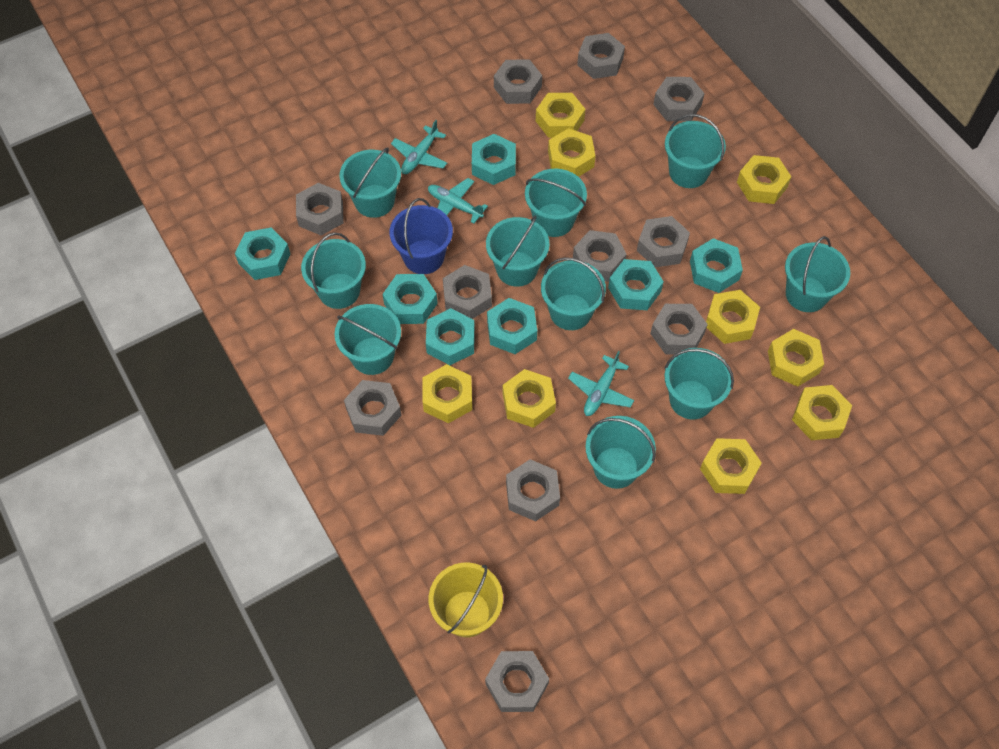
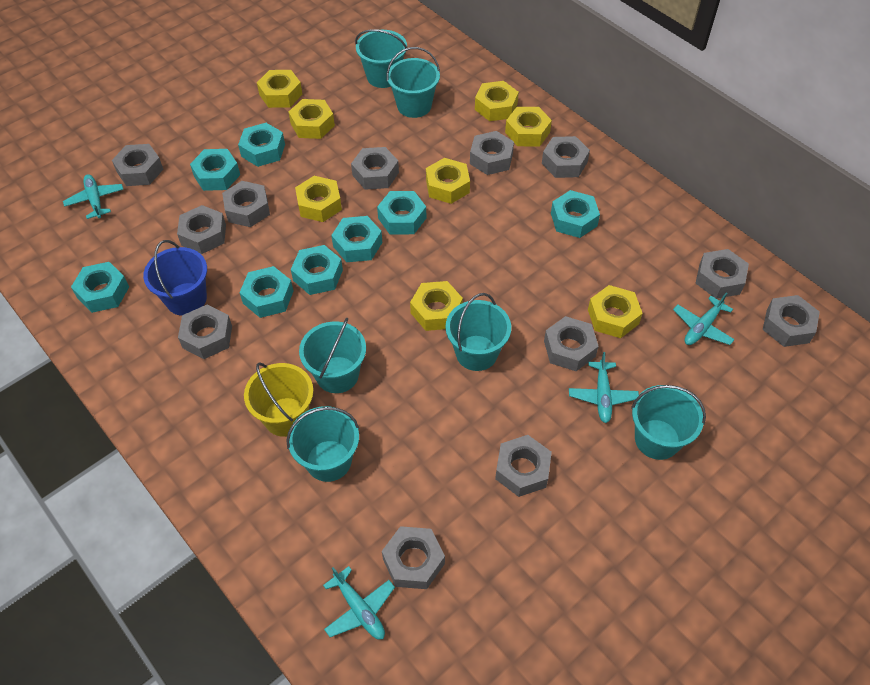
grey nut: [296,183,344,236] [344,380,401,436] [443,265,492,319] [485,651,549,712] [494,59,542,104] [506,459,560,522] [573,230,627,282] [577,33,625,79] [637,216,690,267] [650,304,708,354] [653,77,705,121] = 11 -> [112,144,164,186] [177,205,226,254] [178,305,232,359] [222,181,270,227] [351,147,399,190] [382,526,445,589] [470,131,514,175] [495,435,552,497] [542,136,590,178] [544,316,599,371] [695,249,749,299] [763,295,820,347] = 12
turquoise bucket: [301,232,366,309] [334,304,401,375] [339,147,401,218] [486,216,550,287] [525,168,587,237] [541,257,606,330] [585,416,656,489] [665,114,726,188] [665,348,734,420] [785,236,850,312] = 10 -> [286,406,359,482] [299,318,366,393] [355,29,408,88] [386,47,440,118] [445,293,511,371] [631,385,706,460] = 6
turquoise nut: [235,228,290,280] [383,274,438,324] [426,308,475,365] [472,134,516,185] [487,298,537,354] [608,259,664,310] [690,238,743,293] = 7 -> [71,262,129,313] [190,149,240,191] [238,123,285,167] [239,266,293,318] [291,245,343,295] [331,216,382,262] [377,191,426,235] [551,190,600,238] = 8
turquoise plane: [391,120,447,174] [428,178,488,224] [568,351,634,416] = 3 -> [63,174,124,219] [323,566,395,640] [569,352,639,423] [673,292,735,345] = 4
yellow nut: [422,364,472,423] [503,369,556,428] [536,93,585,138] [548,128,595,177] [700,438,762,494] [706,290,760,344] [737,155,791,204] [768,329,824,387] [792,385,852,440] = 9 -> [257,70,303,108] [289,99,335,139] [295,176,342,222] [410,281,463,331] [426,158,470,204] [475,81,519,121] [505,107,552,146] [588,285,643,338] = 8

